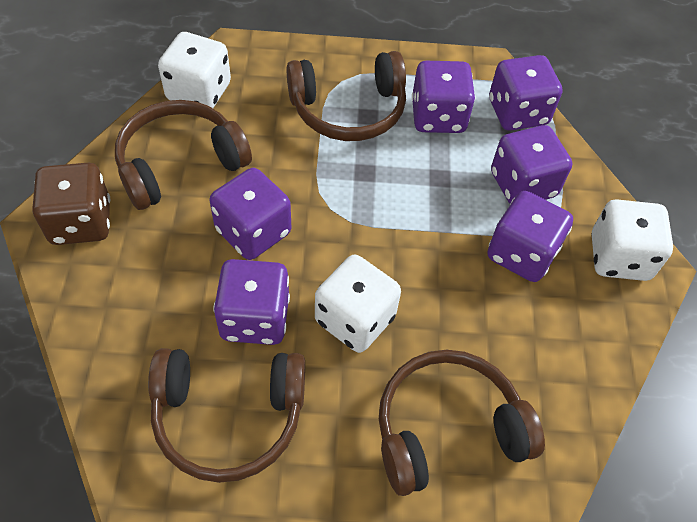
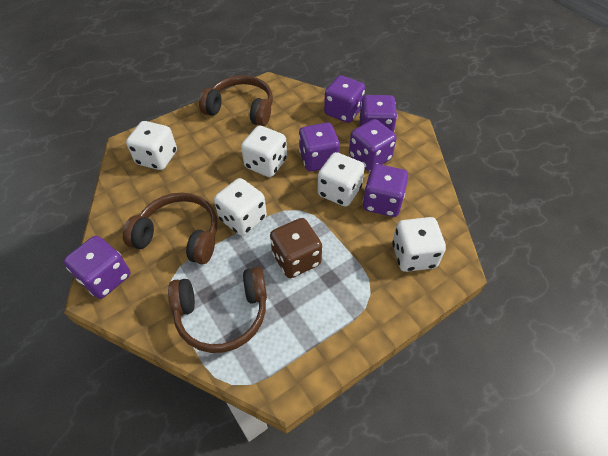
brown headphones: [115,100,252,210] [148,348,305,483] [286,51,406,141] [379,350,545,496] = 4 -> [123,193,217,264] [168,267,267,353] [199,75,273,126] = 3
white dice: [158,32,231,108] [315,255,401,353] [592,199,673,281] = 3 -> [126,121,177,170] [214,178,267,236] [241,126,287,177] [318,152,365,207] [392,217,446,272] = 5

